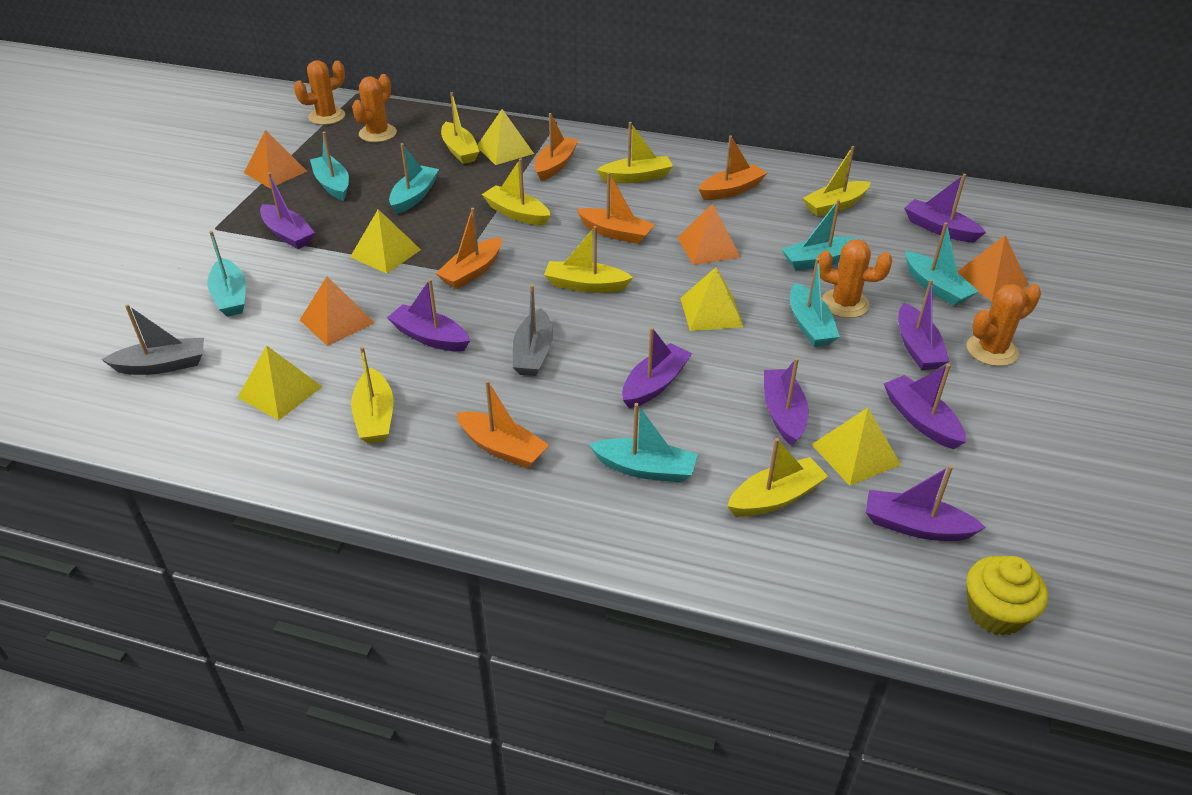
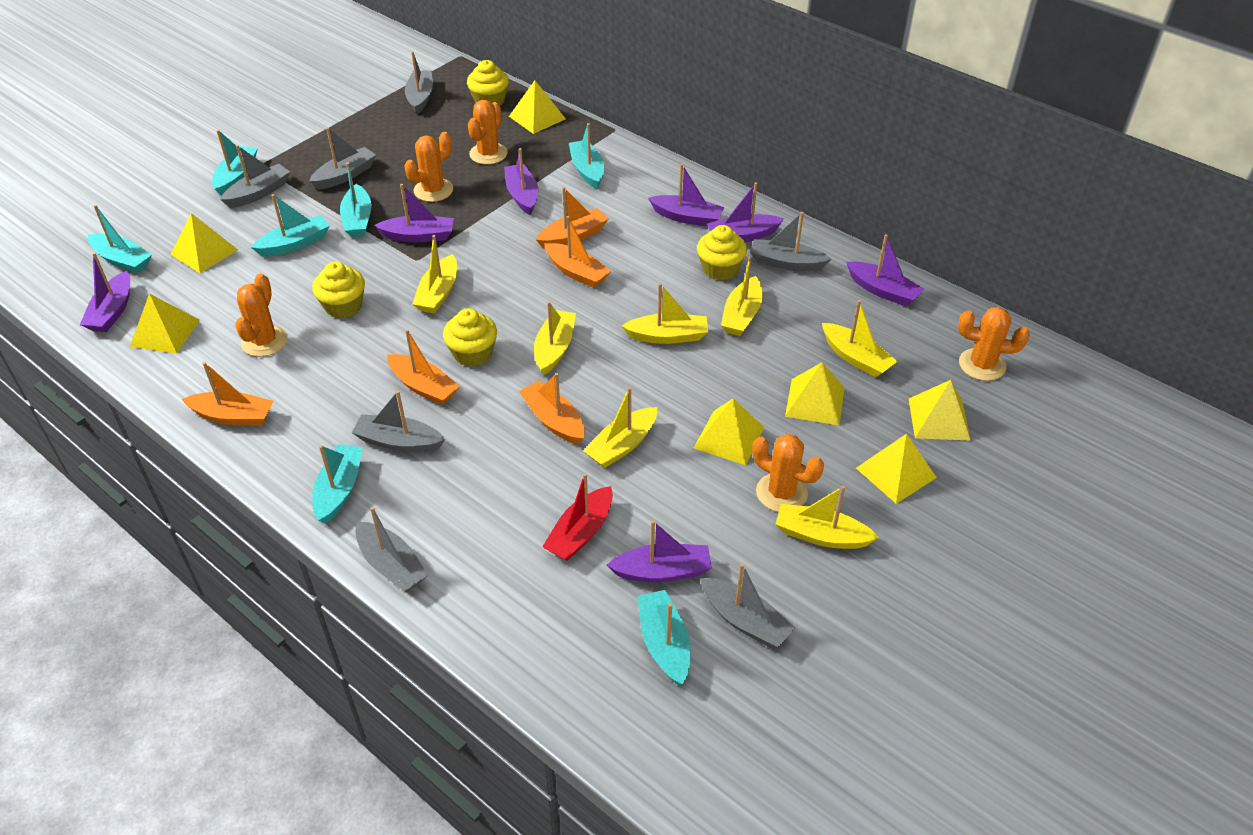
grey boat: [101,304,204,375] [512,285,553,376] = 2 -> [220,145,290,208] [309,127,376,190] [352,391,445,453] [355,507,428,592] [405,51,433,114] [700,563,795,648] [750,212,831,271] = 7
orange cactus: [294,60,345,125] [352,74,397,142] [818,239,893,318] [967,284,1041,366] = 4 -> [235,274,288,357] [404,132,453,202] [468,100,508,165] [752,434,824,512] [958,307,1029,381] = 5
orange pyramid: [244,130,307,188] [300,276,375,346] [677,203,741,265] [958,235,1028,301] = 4 -> none = 0
purple boat: [260,172,315,249] [387,279,470,352] [622,327,692,408] [764,358,809,446] [866,465,986,541] [884,364,966,449] [898,279,949,370] [904,174,986,242] = 8 -> [80,252,130,332] [374,184,454,242] [504,148,538,215] [607,520,712,583] [648,164,724,226] [707,182,784,242] [846,234,924,306] = 7
red boat: none = 0 -> [542,473,613,561] = 1
yellow cupcake: [966,556,1048,636] = 1 -> [312,262,365,318] [443,308,497,367] [467,60,509,106] [697,225,747,280] = 4
yellow pyramid: [237,345,323,420] [350,209,421,274] [477,109,534,165] [680,267,744,331] [811,408,901,486] = 5 -> [130,294,200,354] [171,213,238,273] [509,80,566,134] [694,398,765,465] [785,363,845,425] [856,434,937,504] [909,380,971,441] = 7

